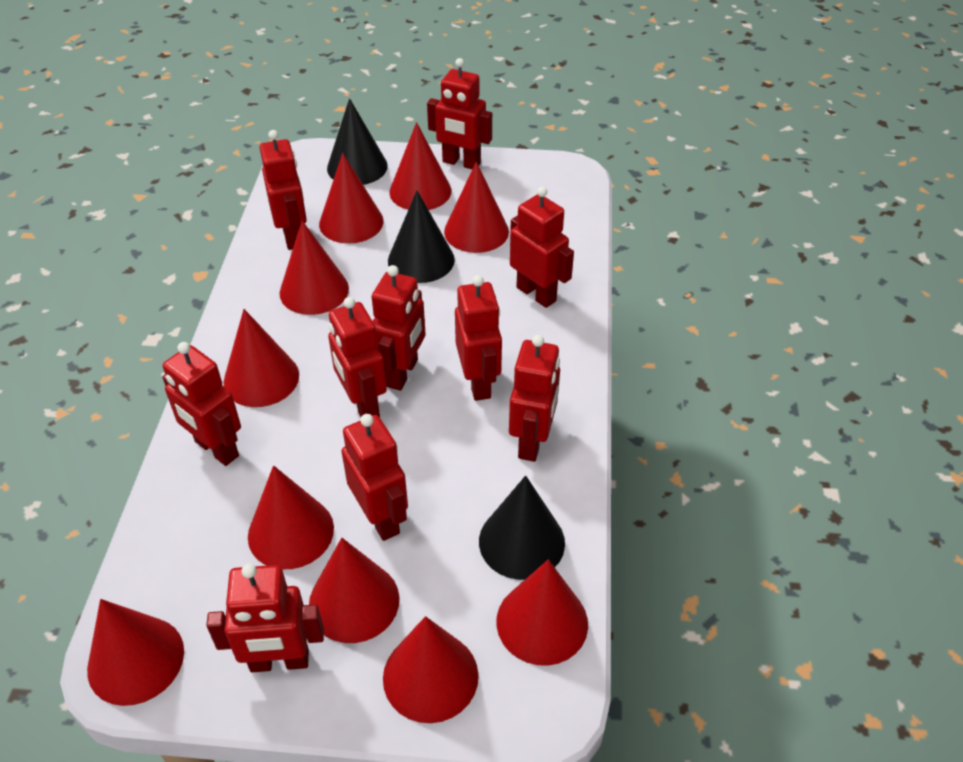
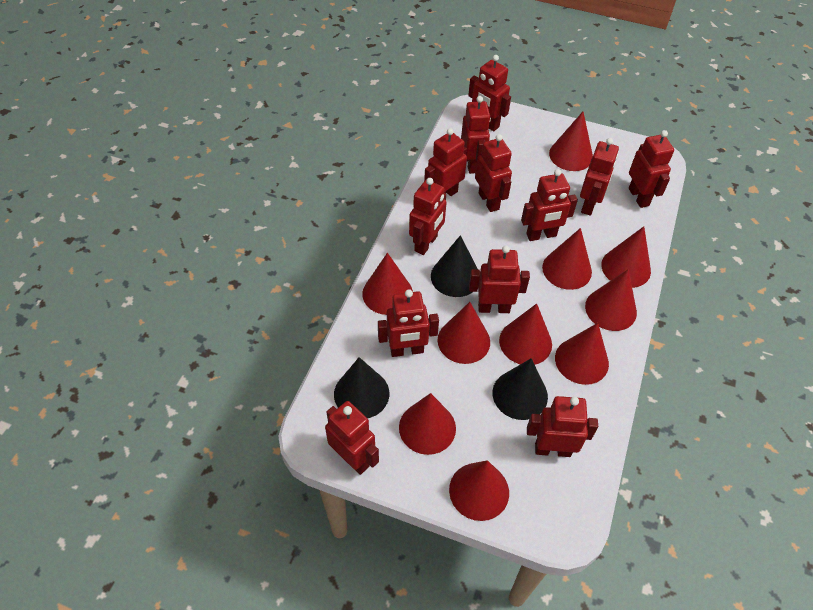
red robot: [162,342,241,466] [206,563,324,672] [259,130,307,250] [328,297,387,417] [342,414,408,541] [372,265,425,391] [427,58,492,169] [455,275,502,401] [509,335,560,462] [510,186,574,308] = 10 -> [325,401,379,475] [378,289,439,357] [409,178,447,255] [424,128,467,196] [461,96,491,174] [468,55,511,131] [469,245,530,313] [475,134,512,212] [521,169,578,241] [527,396,598,457] [580,138,619,216] [629,130,674,208] = 12

